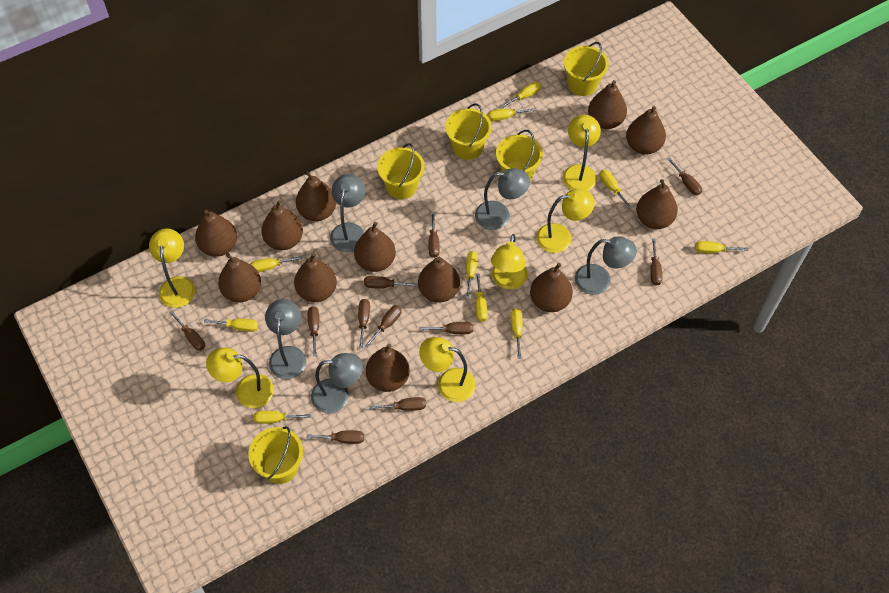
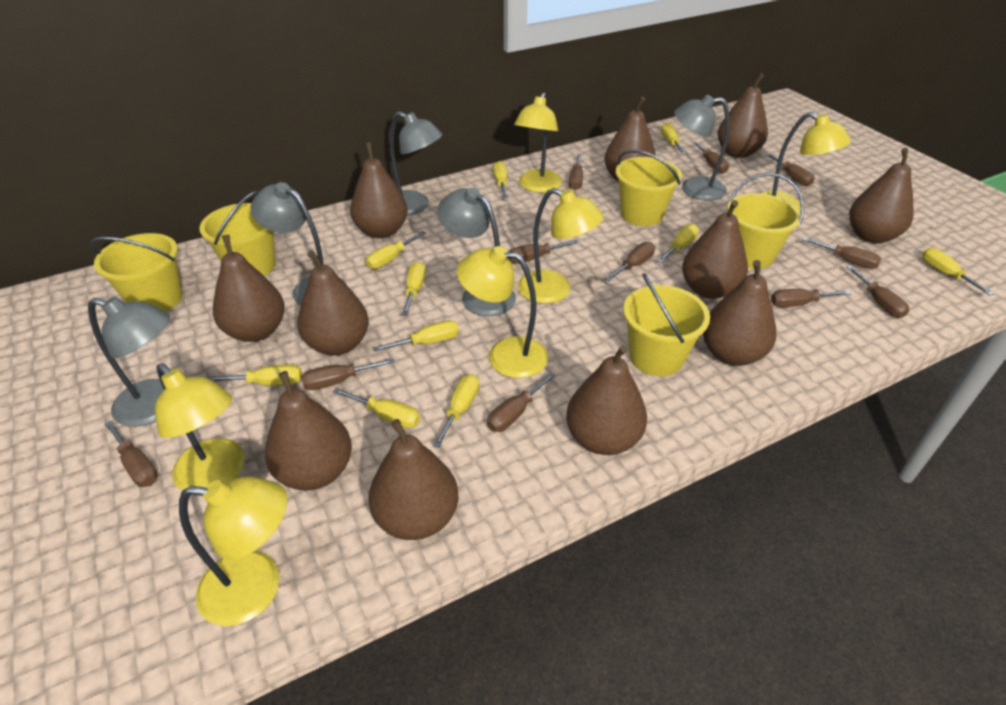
brown pear: [195,210,237,257] [218,253,261,303] [261,200,303,250] [294,253,337,302] [296,171,336,221] [354,222,396,272] [366,344,410,392] [418,257,460,303] [530,263,573,312] [588,80,627,129] [626,106,666,155] [636,179,678,229] = 12 -> [213,235,285,342] [265,371,352,491] [297,250,369,356] [350,142,408,238] [368,419,459,540] [566,345,647,455] [605,97,656,182] [682,200,748,299] [703,260,776,366] [718,73,768,158] [849,148,914,243] = 11

